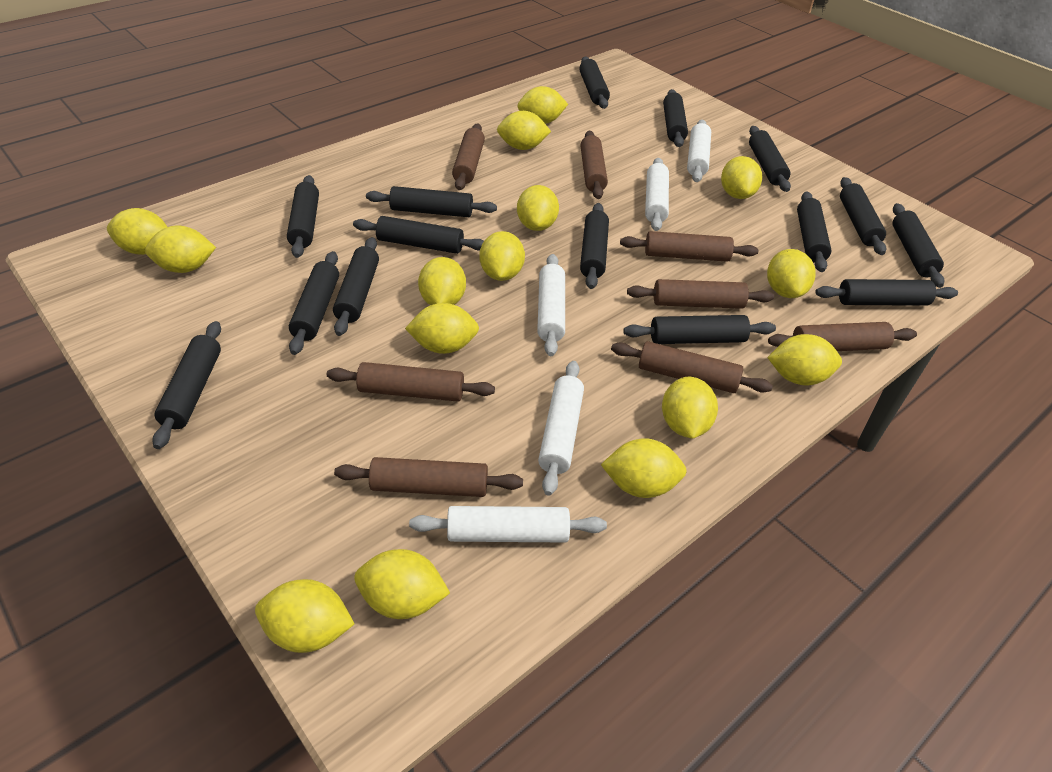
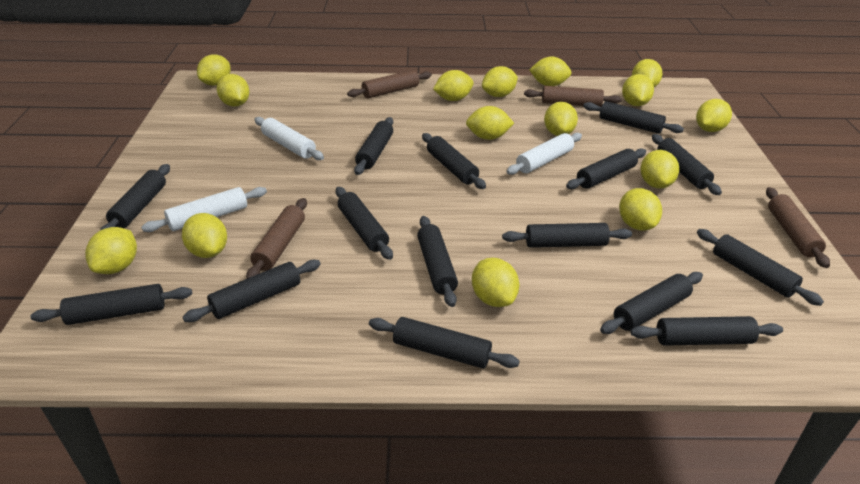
brown rolling pin: [327,362,495,402] [334,457,523,497] [452,124,485,190] [581,131,608,199] [611,341,773,393] [620,231,758,262] [627,279,774,309] [768,322,917,351] = 8 -> [246,198,307,279] [347,70,432,98] [524,86,622,107] [766,187,830,268] = 4
white rolling pin: [409,506,607,542] [537,254,565,356] [538,361,584,496] [645,158,669,231] [687,120,711,182] = 5 -> [141,187,267,232] [254,117,324,160] [506,133,582,175] = 3

